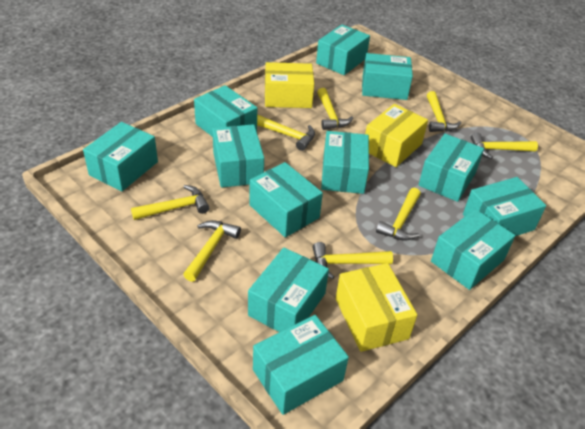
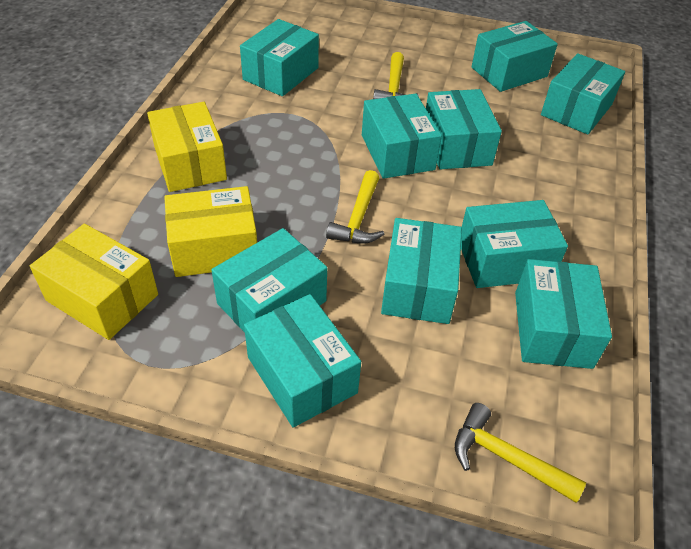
turquoise box: [83,122,158,191] [194,85,257,137] [212,124,264,188] [248,247,329,332] [249,162,323,237] [253,315,349,415] [316,25,370,75] [321,131,369,194] [362,53,413,100] [418,134,484,202] [431,209,515,290] [463,177,546,236] = 12 -> [212,228,327,332] [240,19,319,96] [244,294,361,427] [362,94,442,179] [381,218,462,324] [426,89,502,169] [461,200,568,288] [472,21,558,92] [515,259,612,369] [541,53,625,135] = 10
yellow hammer: [131,185,210,220] [183,220,241,282] [257,115,315,151] [313,242,393,279] [317,88,353,130] [376,188,421,241] [427,91,461,132] [471,132,538,159] = 8 -> [326,170,384,244] [373,52,419,99] [455,403,586,503] = 3

